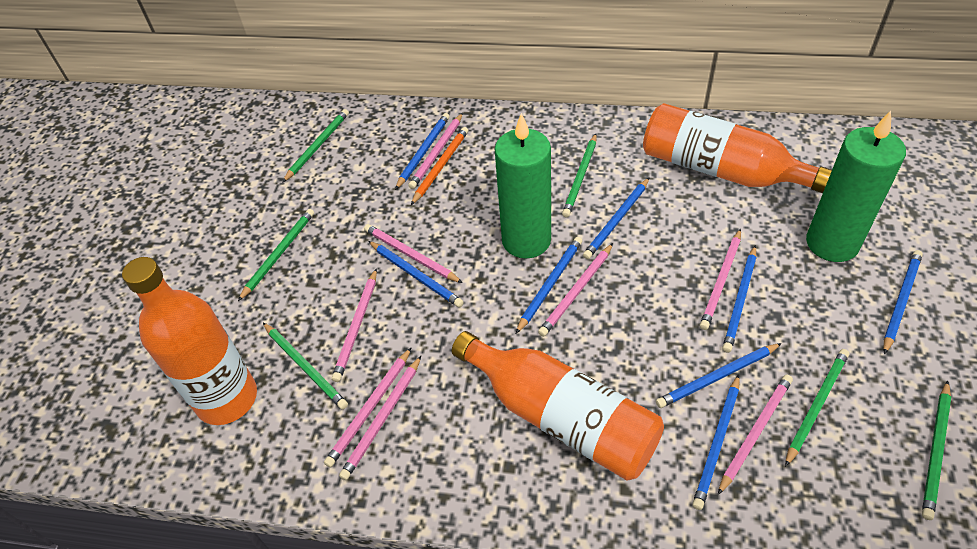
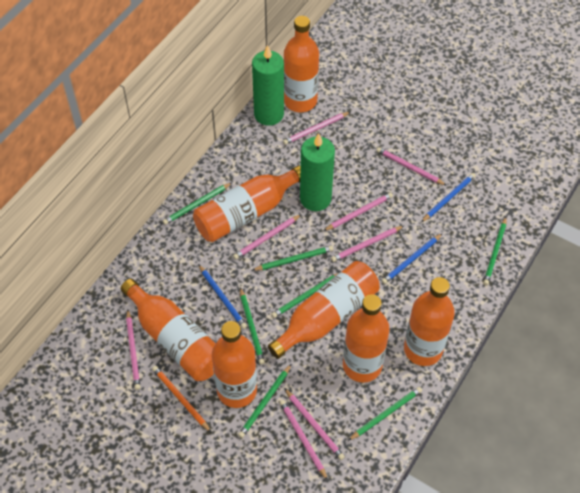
blue pencil: [368,241,464,307] [395,113,450,190] [516,237,582,334] [583,178,649,259] [656,343,782,408] [692,374,740,510] [722,245,756,353] [883,250,923,354] = 8 -> [198,264,247,329] [382,234,442,284] [421,173,476,222] = 3
green pencil: [238,209,314,301] [263,323,348,410] [282,109,349,183] [562,134,597,217] [785,349,849,467] [922,381,951,520] = 6 -> [163,183,232,225] [238,364,291,438] [240,287,265,365] [252,246,334,271] [271,273,338,318] [348,387,422,441] [483,217,507,285] = 7
orange bottle: [122,257,257,425] [452,331,664,481] [643,103,832,193] = 3 -> [121,279,216,381] [193,165,301,242] [212,321,257,408] [268,261,379,359] [284,16,319,112] [343,294,390,383] [404,277,455,366] = 7

